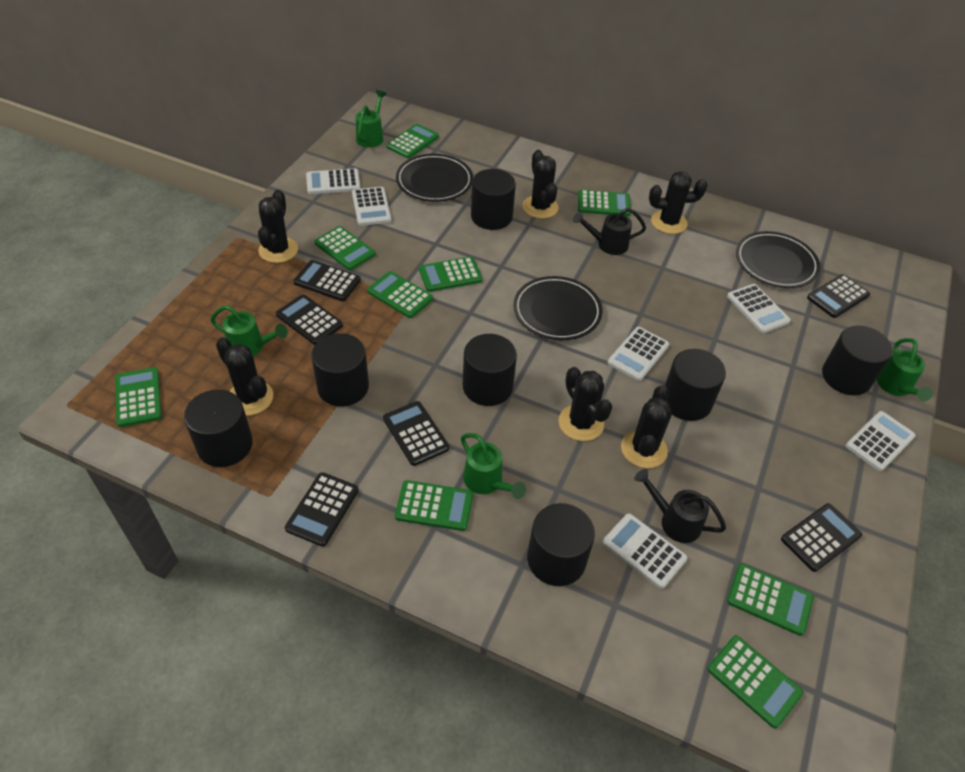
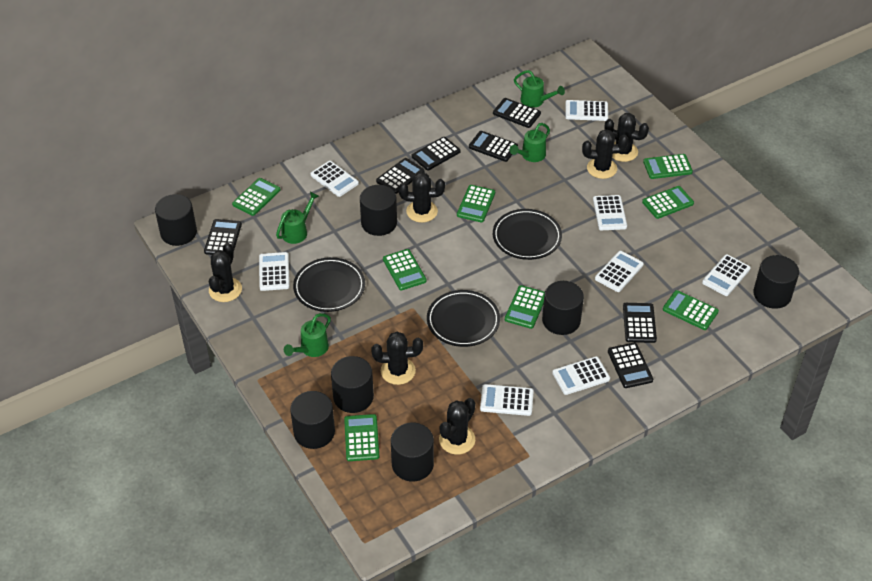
black calculator: [276,294,343,345] [285,472,359,547] [293,260,361,301] [383,401,449,466] [781,503,862,572] [807,274,870,318] = 6 -> [204,219,242,255] [376,158,425,194] [412,137,461,170] [469,131,518,162] [493,98,541,128] [608,343,653,388] [623,303,657,343] = 7
black watering can: [573,208,646,255] [634,469,726,543] = 2 -> none = 0
green calculator: [115,367,162,427] [314,226,376,270] [367,271,433,318] [386,124,439,158] [395,480,473,531] [419,257,482,292] [578,190,631,216] [707,635,803,729] [727,564,814,636] = 9 -> [232,178,280,216] [344,414,379,461] [383,249,427,291] [457,185,495,222] [505,285,545,329] [642,186,694,219] [643,154,693,179] [663,290,719,330] = 8
white calculator: [306,168,360,194] [352,187,391,226] [603,513,688,589] [608,327,669,381] [727,284,791,333] [846,411,916,471] = 6 -> [259,252,290,291] [310,161,359,197] [480,384,534,416] [552,356,610,395] [565,100,608,121] [593,195,627,230] [595,251,644,292] [702,254,751,296] = 8

